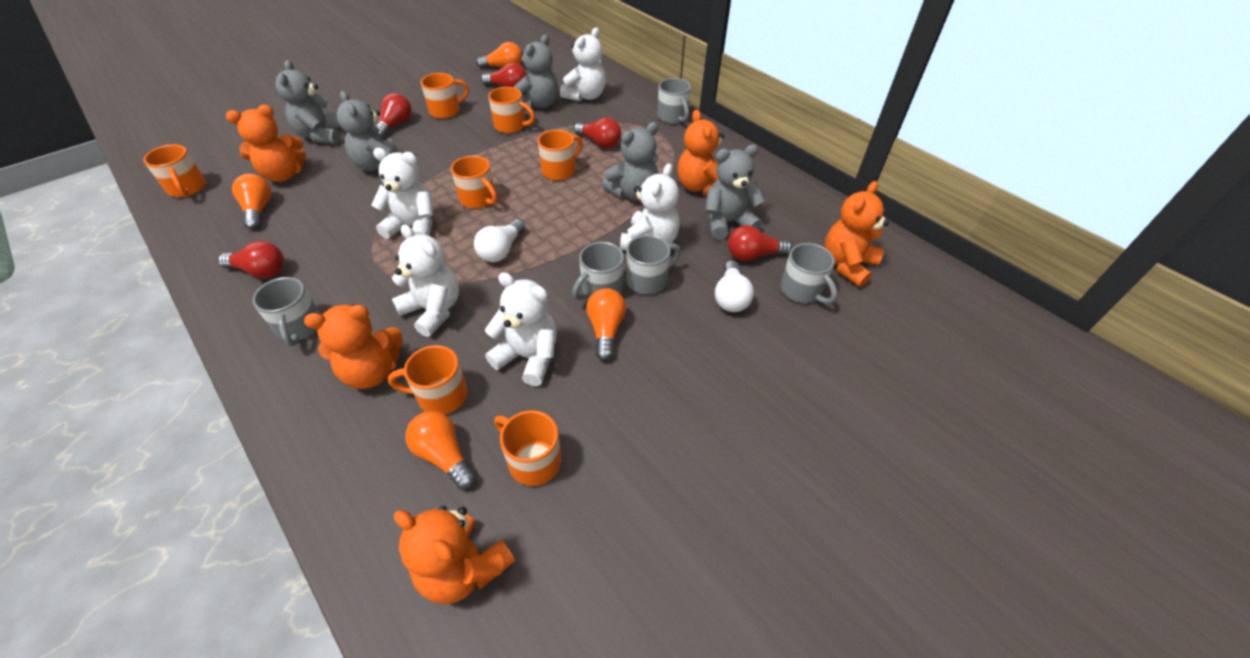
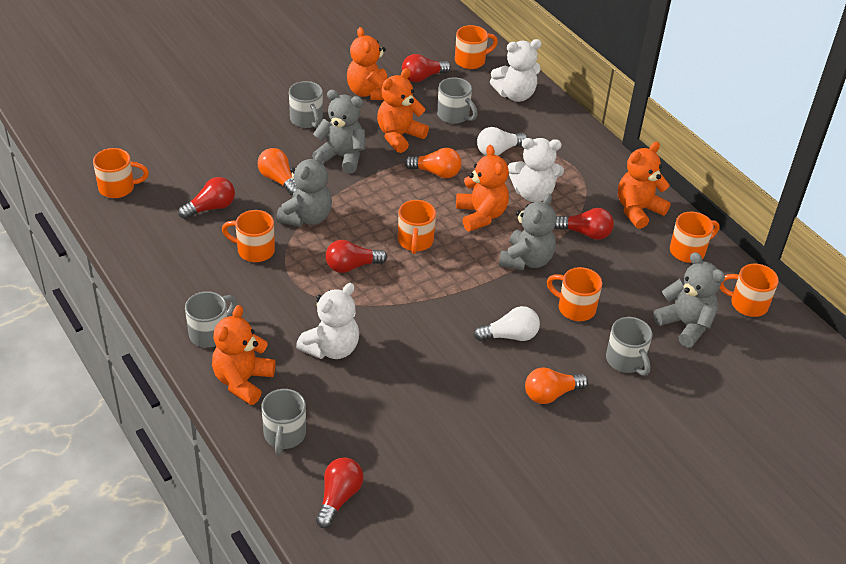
grey teddy bear: [275,60,341,144] [337,91,397,171] [514,35,558,110] [602,122,658,201] [705,144,765,240] = 5 -> [276,151,332,227] [312,89,365,173] [499,193,557,270] [653,252,725,347] = 4
orange light bulb: [232,174,271,230] [405,411,476,490] [476,42,522,68] [586,288,626,361] = 4 -> [258,148,298,196] [404,148,462,178] [525,368,588,404] = 3
white teddy bear: [371,148,433,239] [392,224,459,337] [485,272,557,386] [560,28,606,102] [620,163,680,251] = 5 -> [296,283,359,359] [490,39,542,102] [508,138,564,202] = 3

